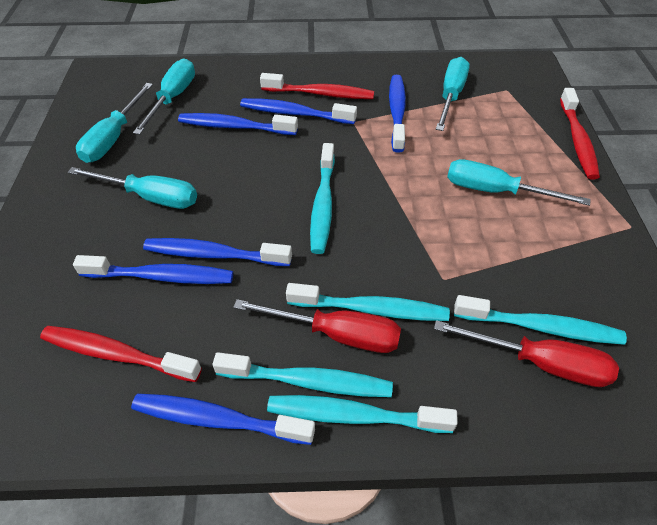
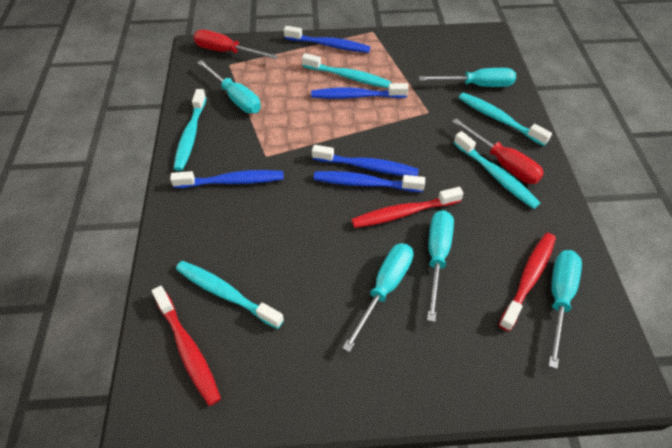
blue toothbrush: [73,255,233,284] [131,394,315,445] [143,238,292,266] [178,113,298,135] [240,98,357,124] [389,75,406,153] = 6 -> [170,170,284,188] [284,26,370,53] [311,83,409,99] [312,145,419,176] [314,171,425,192] = 5

